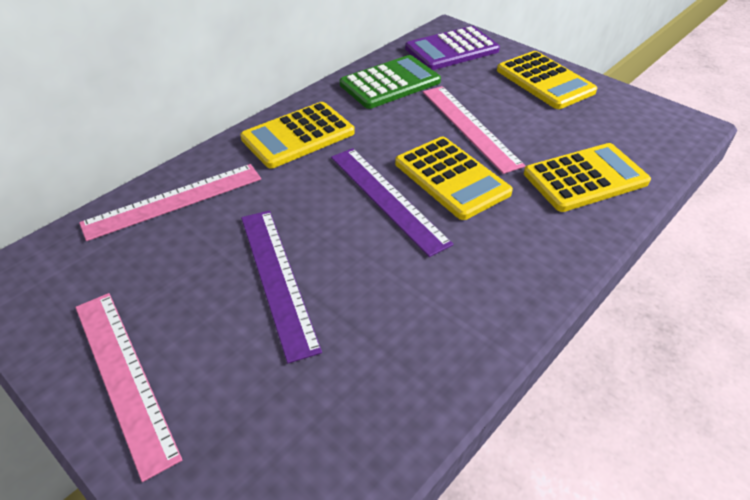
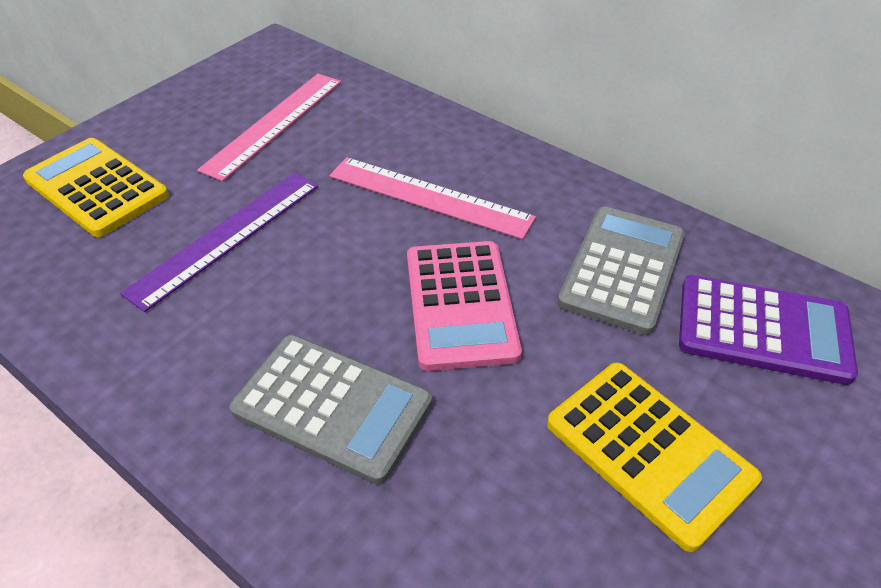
green calculator: [340,55,441,109] = 1 -> none = 0
grey calculator: none = 0 -> [230,335,432,484] [558,207,685,335] = 2
pink calculator: none = 0 -> [407,241,522,371] = 1
pink ruler: [75,293,182,482] [79,164,261,241] [423,86,525,174] = 3 -> [197,74,341,181] [330,157,536,239] = 2
purple ruler: [241,211,322,363] [331,148,453,257] = 2 -> [120,173,318,312] = 1
yellow calculator: [240,102,355,169] [395,137,513,220] [497,51,597,109] [524,143,651,212] = 4 -> [23,138,169,237] [547,363,762,552] = 2

